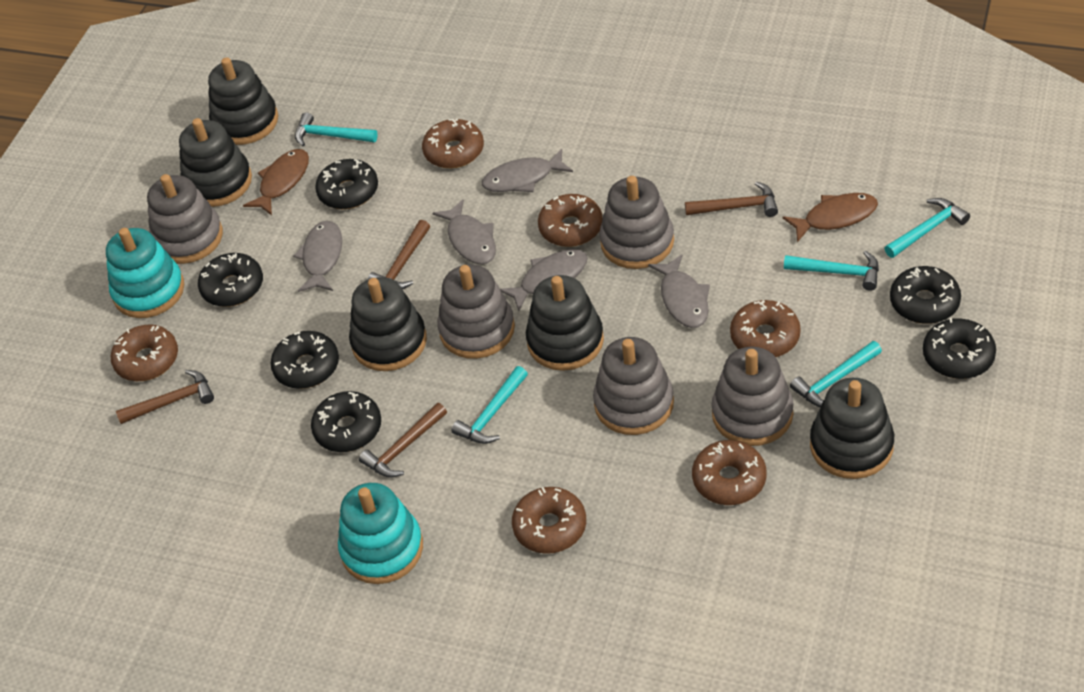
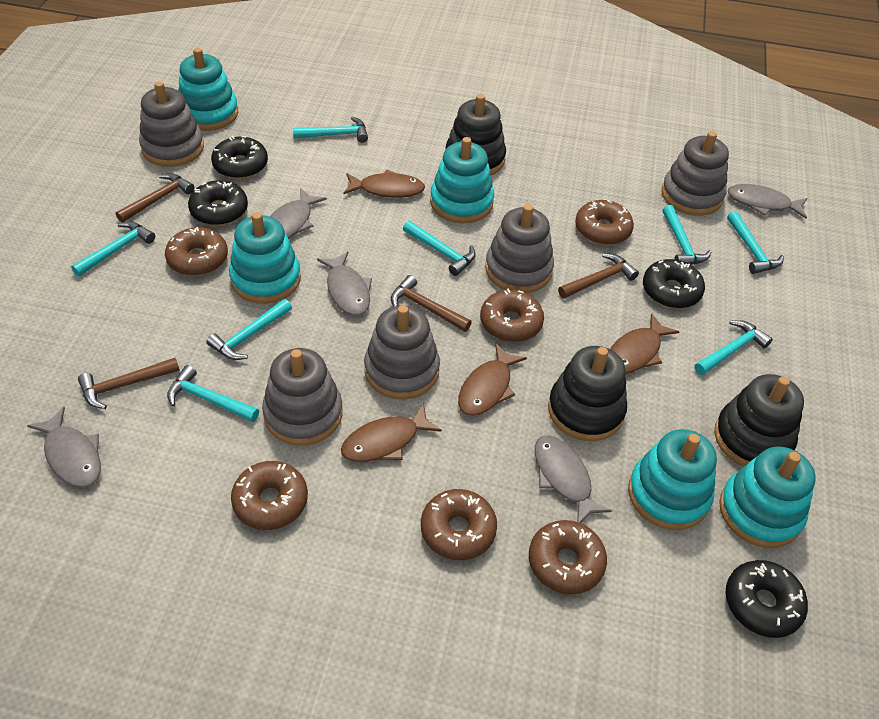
black donut: [198,253,263,307] [270,331,339,389] [311,391,381,452] [315,159,378,209] [890,266,961,324] [923,318,996,379] = 6 -> [188,180,248,226] [211,136,268,179] [643,259,705,308] [726,560,808,638] = 4
black stacking toy: [179,118,252,207] [208,57,278,145] [349,277,427,371] [526,275,604,371] [810,378,894,479] = 5 -> [446,94,506,175] [548,346,627,441] [714,374,804,467] = 3
brown fish: [243,149,309,215] [783,193,878,242] = 2 -> [341,403,442,462] [343,170,425,198] [458,343,527,416] [610,313,679,374] = 4
turquoise hammer: [295,112,377,146] [451,366,528,444] [784,251,879,291] [790,341,882,407] [885,198,970,258] = 5 -> [71,221,155,276] [167,365,259,422] [206,299,292,360] [293,117,368,143] [403,221,476,276] [663,205,712,265] [695,320,773,375] [727,211,784,274] = 8
turquoise stacking toy: [106,228,184,318] [338,483,423,584] = 2 -> [178,48,238,131] [229,212,301,304] [430,137,494,223] [628,429,717,530] [719,446,815,548] = 5

